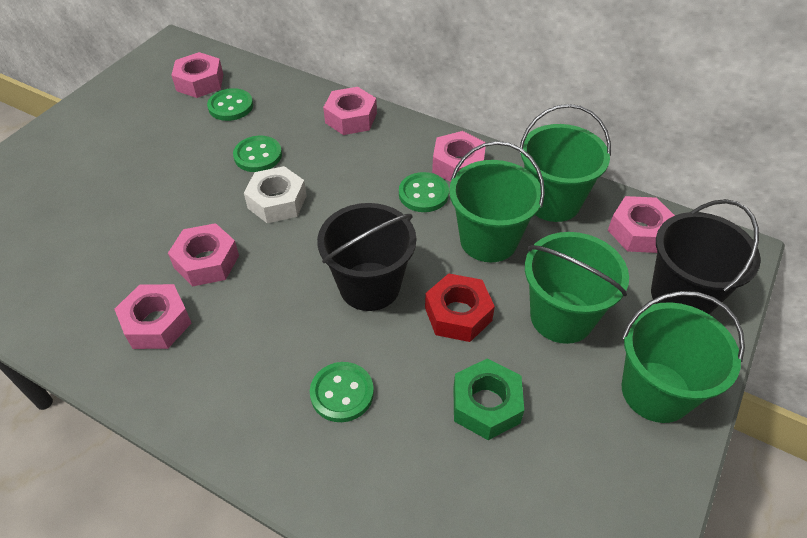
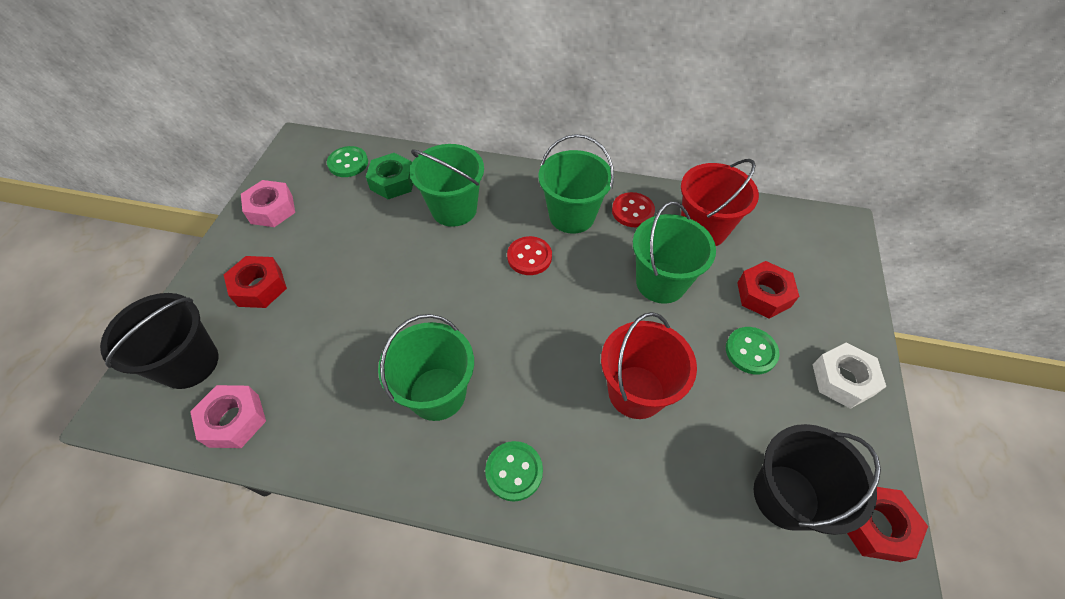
green button: [207,88,253,121] [233,136,282,172] [310,362,374,422] [399,172,449,212] = 4 -> [327,146,368,177] [485,441,543,502] [726,327,780,375] = 3
pink nut: [114,284,191,349] [168,223,239,287] [171,52,223,98] [323,87,377,135] [432,131,486,182] [608,196,675,253] = 6 -> [190,385,266,448] [241,180,295,227] = 2
red bucket: none = 0 -> [601,312,697,419] [681,159,759,246] = 2
red button: none = 0 -> [507,236,552,275] [612,192,655,227] = 2
red nut: [425,273,495,342] = 1 -> [224,256,287,308] [737,261,799,318] [847,487,928,562] = 3

